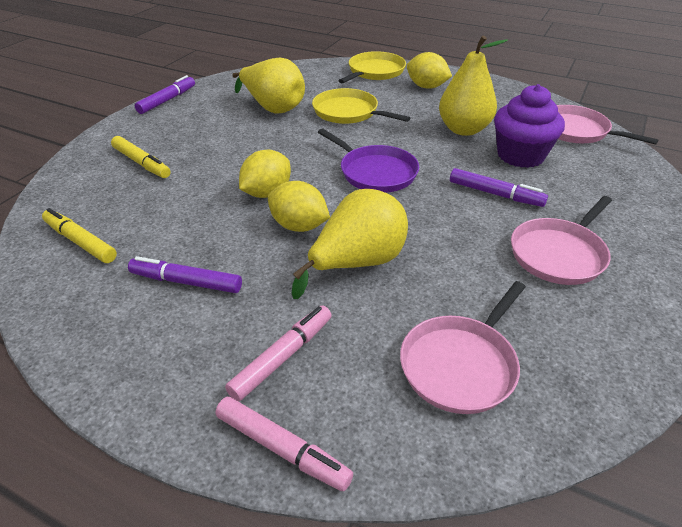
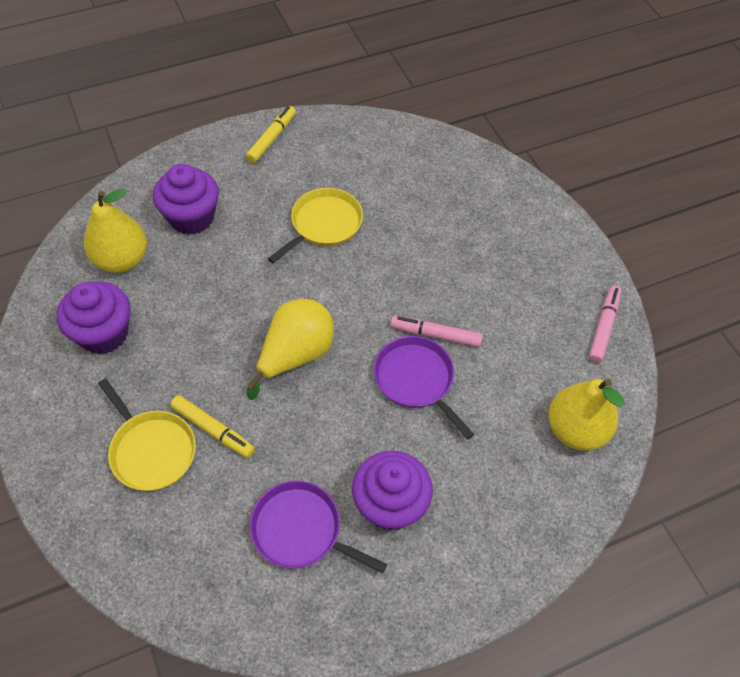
pink pan: [400,281,526,414] [511,196,612,285] [557,105,659,145] = 3 -> none = 0
purple cupcake: [494,84,565,168] = 1 -> [57,281,130,354] [153,164,219,235] [352,451,433,531] = 3
purple marker: [128,256,242,293] [135,75,195,114] [450,168,548,207] = 3 -> none = 0
purple pan: [318,128,419,193] = 1 -> [249,481,387,574] [374,336,474,440] = 2
yellow lemon: [239,150,291,198] [268,181,330,232] [407,52,452,89] = 3 -> none = 0

